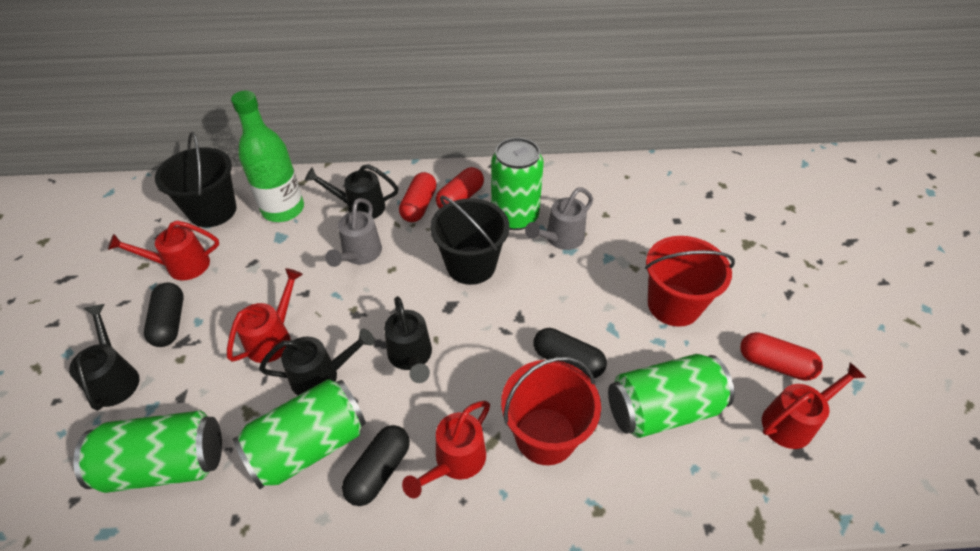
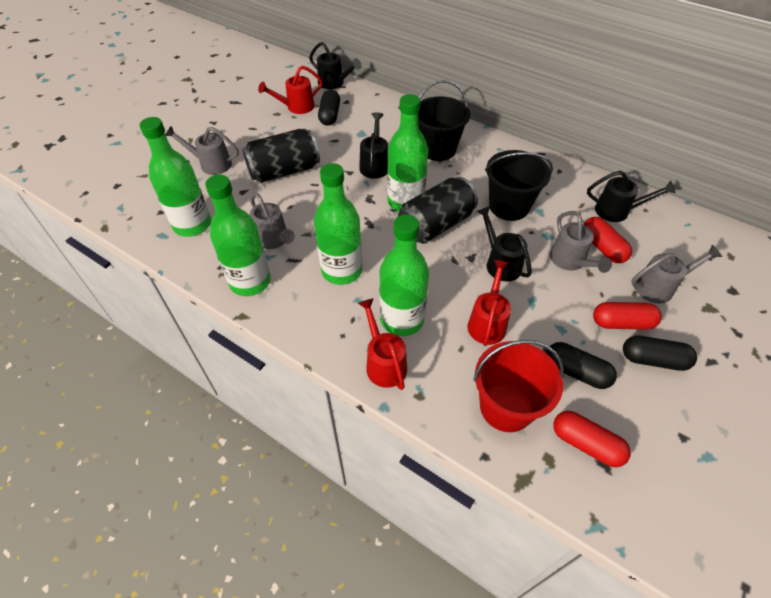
black can: none = 0 -> [242,129,320,183] [398,177,478,244] = 2
green bottle: [231,91,304,222] = 1 -> [140,117,211,237] [205,175,271,296] [314,163,362,285] [379,214,429,336] [387,94,428,212] = 5
green can: [74,411,222,493] [233,379,366,489] [491,138,544,230] [608,354,734,438] = 4 -> none = 0
grey watering can: [325,198,382,267] [525,188,593,250] = 2 -> [165,126,239,175] [249,192,295,249] [550,211,612,273] [632,245,722,304] = 4
red bucket: [501,357,601,465] [645,236,735,327] = 2 -> [474,340,564,432] = 1
red watering can: [108,220,219,280] [227,268,303,363] [402,401,490,498] [762,362,866,449] = 4 -> [258,65,323,114] [358,298,407,390] [467,260,511,346] = 3

